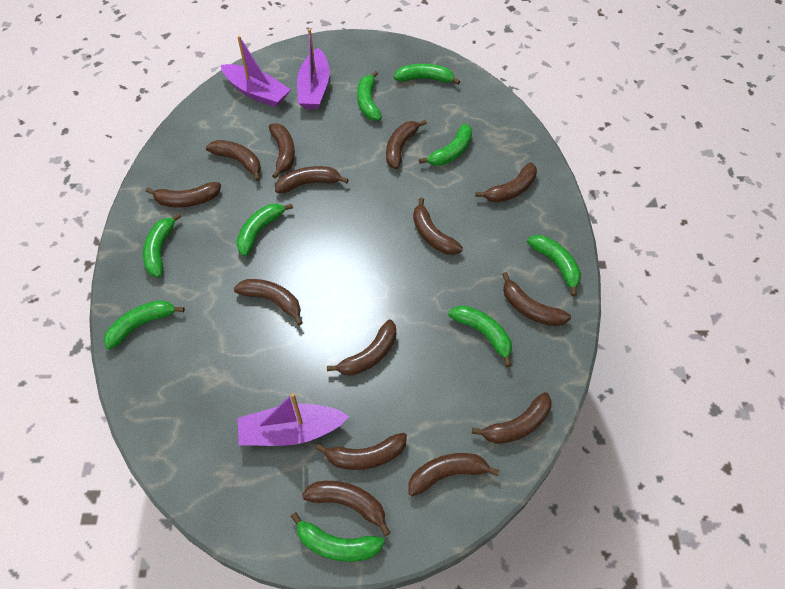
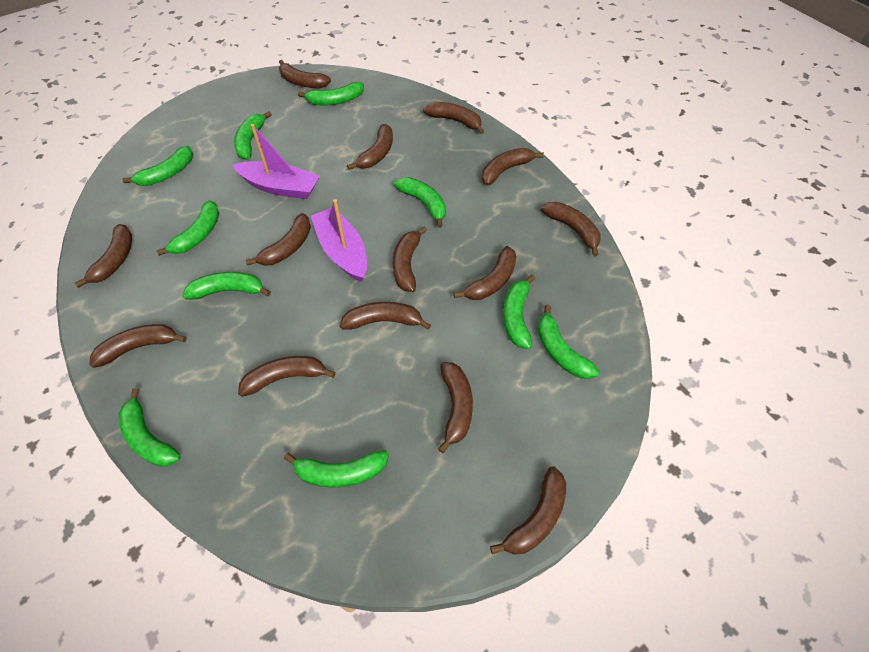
green banana: [104,300,185,350] [143,213,182,277] [236,203,293,256] [291,512,385,562] [357,71,382,121] [394,64,460,85] [419,123,472,166] [448,305,512,367] [527,235,581,297] = 9 -> [119,388,181,467] [122,146,193,186] [157,200,219,256] [182,272,271,299] [234,111,272,160] [284,450,389,488] [298,82,364,106] [394,177,446,228] [503,275,535,349] [538,305,600,379] = 10
purple boat: [221,35,291,108] [238,393,349,446] [297,29,329,109] = 3 -> [232,124,320,199] [311,199,367,282] = 2

